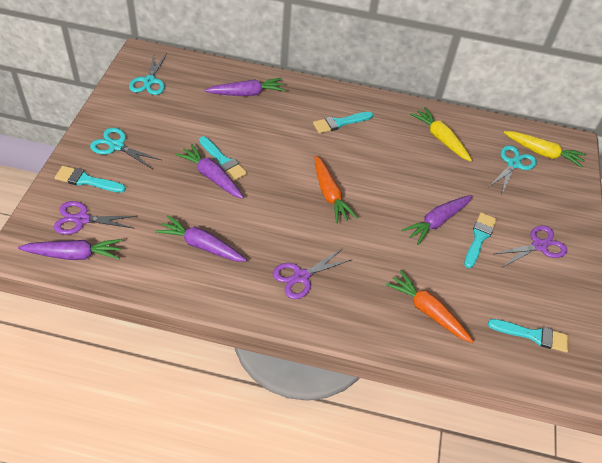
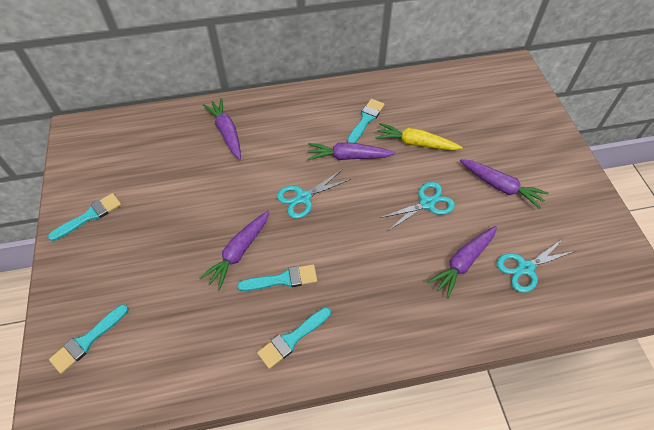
orange carrot: [314,155,358,223] [386,270,474,343] = 2 -> none = 0
purple scissors: [54,201,137,235] [273,248,353,299] [494,225,568,267] = 3 -> none = 0
yellow carrot: [410,107,472,162] [504,131,586,168] = 2 -> [376,123,463,150] = 1

